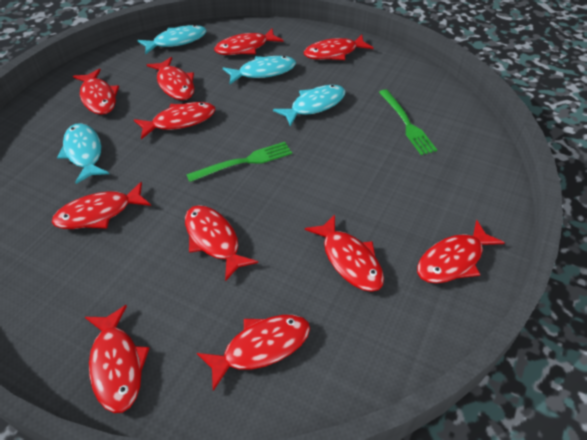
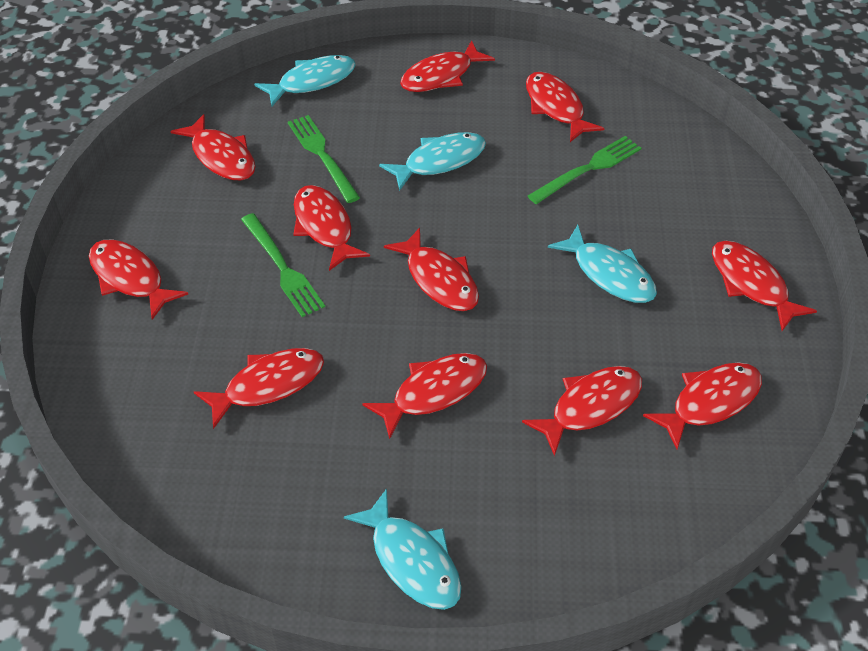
green fork: [186,142,292,182] [379,90,437,155] = 2 -> [241,213,325,317] [288,115,360,203] [528,136,641,204] = 3

